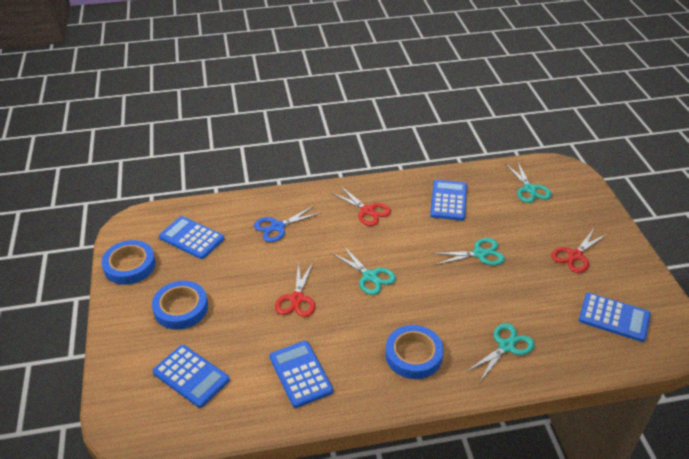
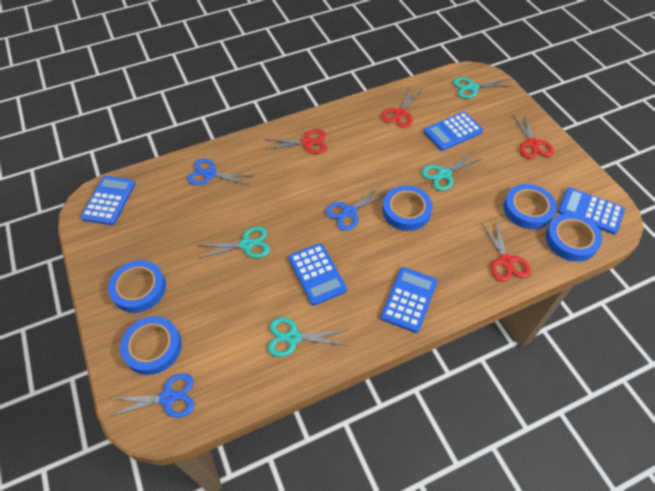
blue scissors: [254,206,321,242] = 1 -> [108,373,194,418] [187,159,253,186] [325,186,386,231] = 3
blue tape: [101,240,156,285] [152,281,208,330] [385,325,443,379] = 3 -> [108,260,166,313] [120,316,182,375] [382,186,432,231] [503,184,557,229] [545,213,602,262] = 5
red scissors: [275,262,315,317] [331,186,391,226] [551,229,607,273] = 3 -> [264,129,327,154] [381,87,422,128] [481,221,531,282] [513,113,554,159] = 4

